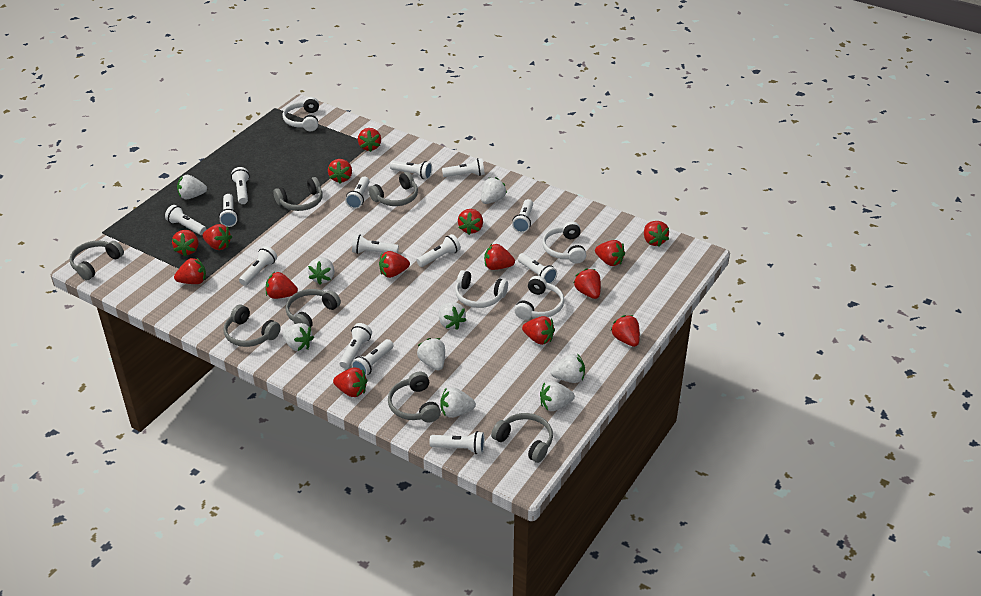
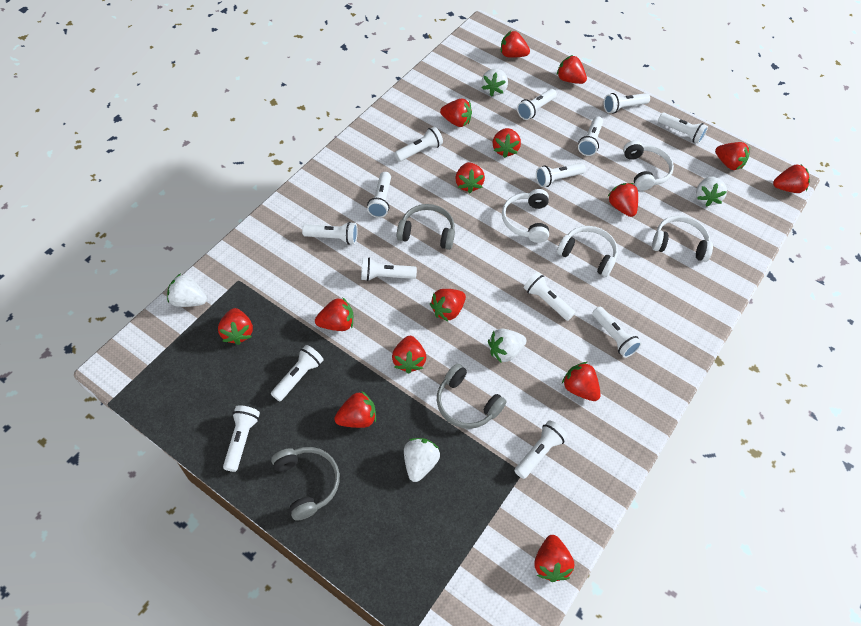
grey headphones: [70,240,124,280] [223,305,280,347] [273,177,323,211] [286,289,341,327] [369,172,418,206] [388,371,441,422] [491,413,553,463] = 7 -> [271,447,340,521] [397,204,455,250] [437,364,506,429] = 3
white strawberry: [177,175,207,199] [282,323,314,352] [308,257,335,285] [417,338,445,370] [439,302,466,330] [440,387,476,418] [481,177,507,204] [540,381,575,411] [551,354,585,383] = 9 -> [167,273,207,307] [404,438,440,482] [482,69,508,97] [488,329,526,362] [696,176,727,207] = 5

